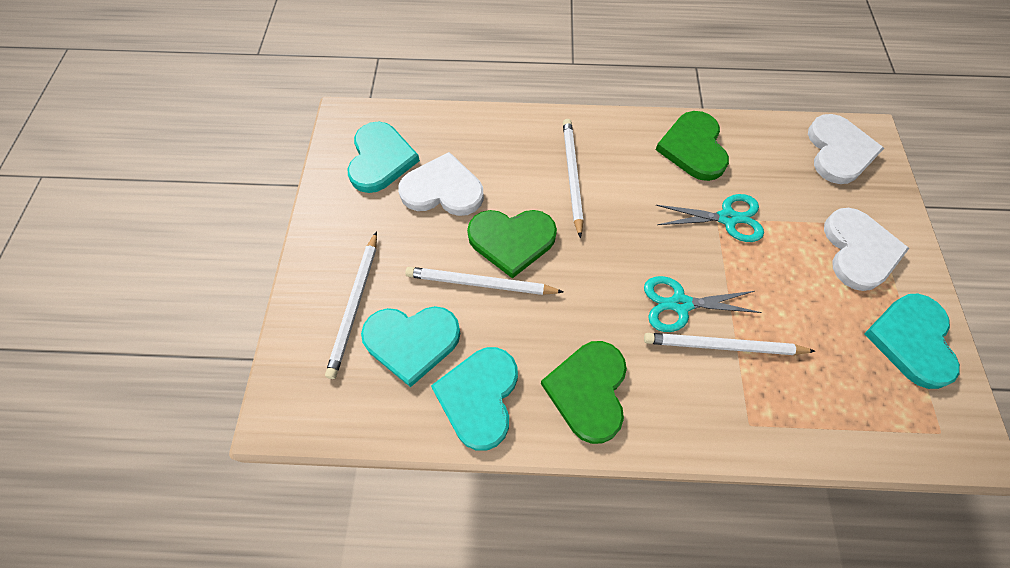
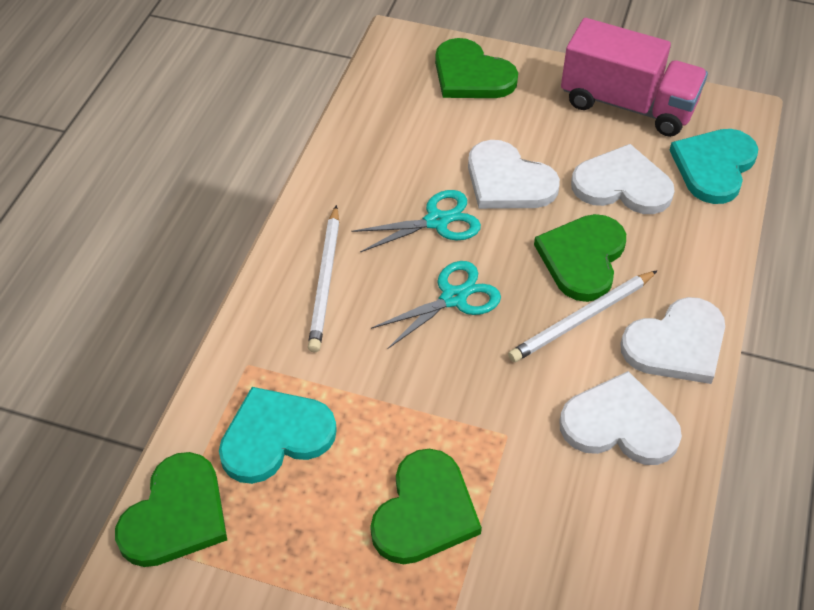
green heart: [467,210,557,279] [541,341,627,444] [655,111,729,181] = 3 -> [115,452,227,567] [370,449,482,564] [435,38,518,98] [534,214,626,302] = 4
pink truck: none = 0 -> [561,18,708,137] = 1
turquoise heart: [347,122,420,193] [361,306,461,387] [431,347,518,451] [864,294,960,389] = 4 -> [219,387,337,484] [670,129,758,204] = 2
white heart: [398,152,484,216] [808,114,884,184] [824,208,909,291] = 3 -> [468,140,560,209] [559,371,682,465] [571,144,675,214] [620,297,725,384] = 4
white pencil: [325,231,377,379] [405,267,563,295] [563,119,583,238] [644,333,816,355] = 4 -> [308,205,339,352] [508,270,658,362] = 2

